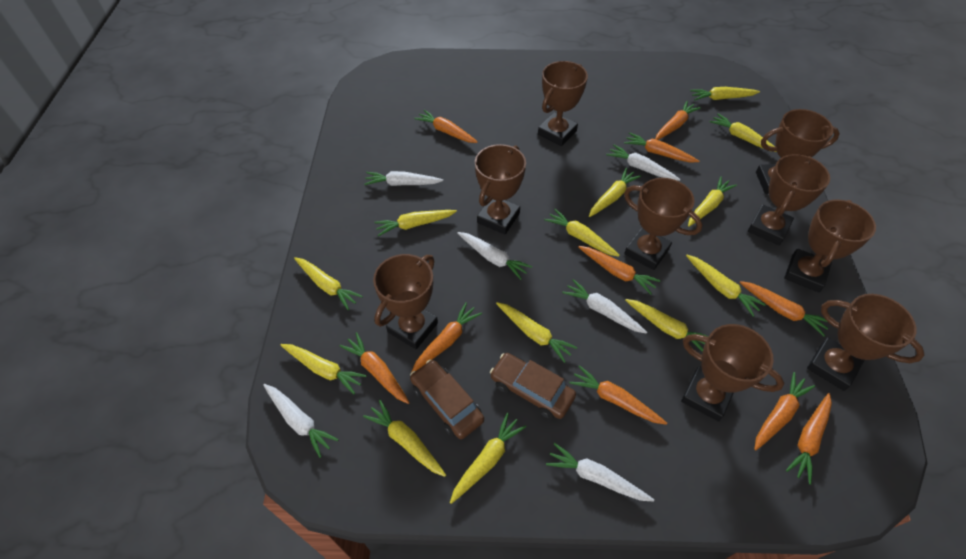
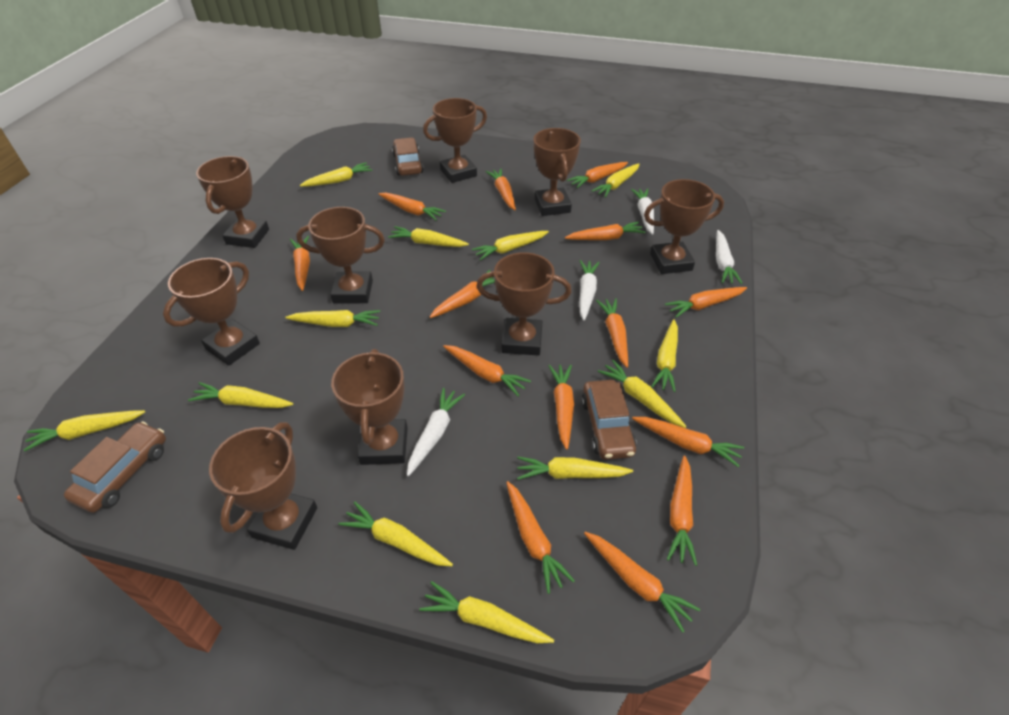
brown car: [410,360,484,439] [490,353,576,419] = 2 -> [64,421,166,513] [392,138,424,176] [581,380,636,460] = 3
orange carrot: [339,332,410,404] [412,302,482,372] [414,110,478,143] [569,365,667,425] [579,246,660,294] [624,132,699,162] [655,101,701,140] [740,281,829,336] [754,372,815,450] [786,393,832,485] = 10 -> [290,236,310,291] [379,193,446,221] [430,270,495,318] [443,345,531,396] [485,168,516,210] [506,481,575,594] [548,365,574,450] [565,222,645,240] [567,162,628,188] [584,532,700,633] [596,298,628,368] [632,417,744,467] [665,287,747,318] [667,456,697,566] = 14
white carrot: [263,384,339,458] [364,171,443,186] [457,232,532,280] [546,443,654,502] [562,279,647,334] [606,145,680,181] = 6 -> [407,388,465,477] [579,260,600,321] [631,188,654,235] [716,230,742,284] = 4
yellow carrot: [281,344,367,394] [294,257,363,310] [363,400,446,477] [374,210,457,236] [450,413,526,504] [496,302,577,363] [544,209,620,257] [589,168,641,217] [625,299,709,352] [686,255,766,317] [688,177,737,227] [690,87,760,101] [710,114,777,152] = 13 -> [24,410,145,451] [188,382,293,408] [285,310,380,327] [300,162,372,186] [339,502,453,566] [388,226,469,247] [419,581,554,643] [472,231,549,260] [517,457,633,480] [592,163,640,198] [598,360,687,428] [651,319,678,392] = 12

